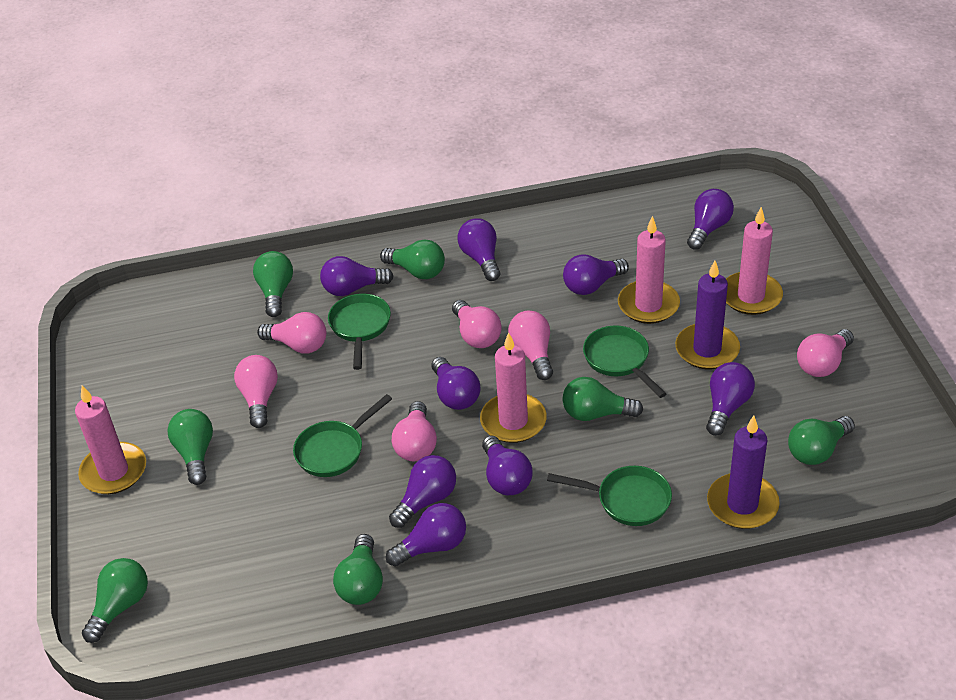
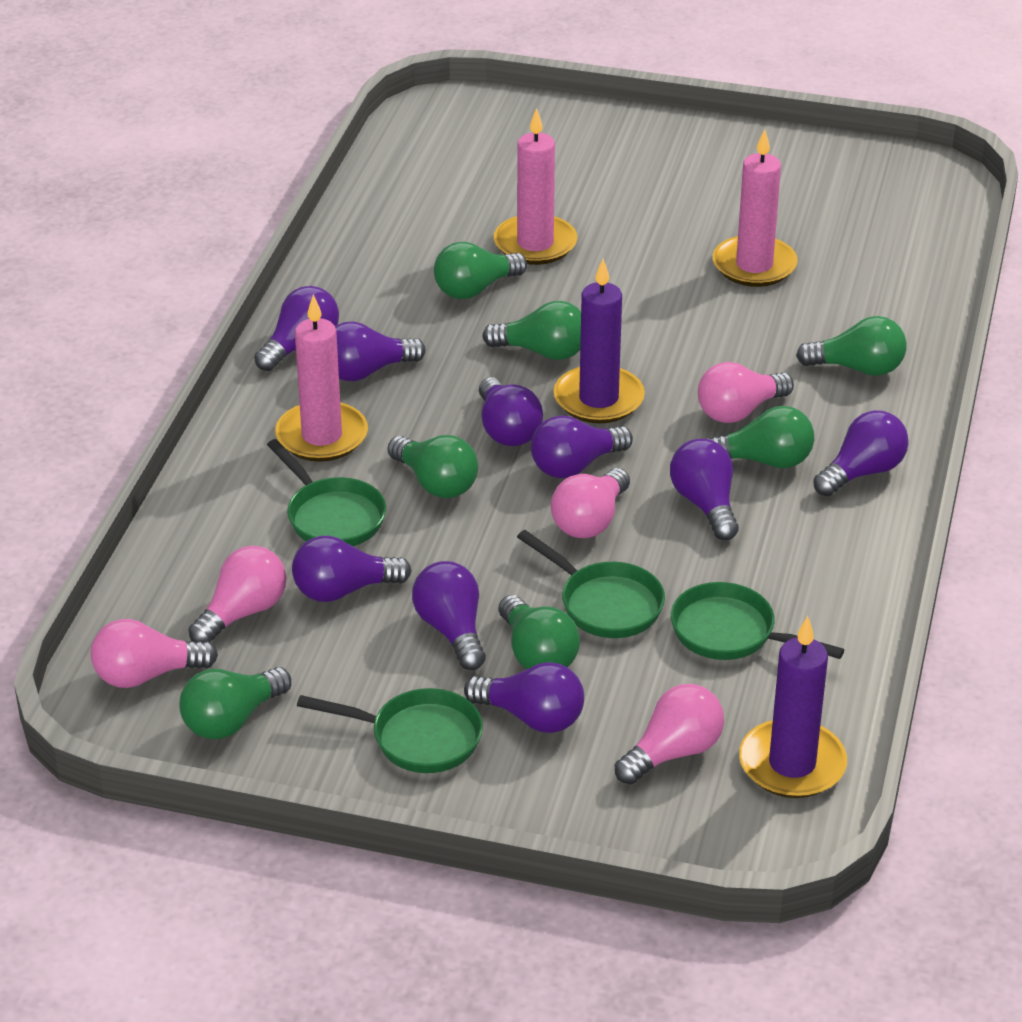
pink candle: [75,386,146,494] [480,333,547,443] [618,216,680,324] [726,207,783,315] = 4 -> [275,295,368,462] [494,108,577,265] [713,129,798,287] = 3
pink light bulb: [234,355,278,428] [257,312,326,354] [392,401,437,461] [452,300,502,348] [508,311,553,380] [797,329,854,377] = 6 -> [91,619,218,688] [188,546,286,642] [551,468,630,538] [615,684,724,785] [698,362,794,423] = 5

